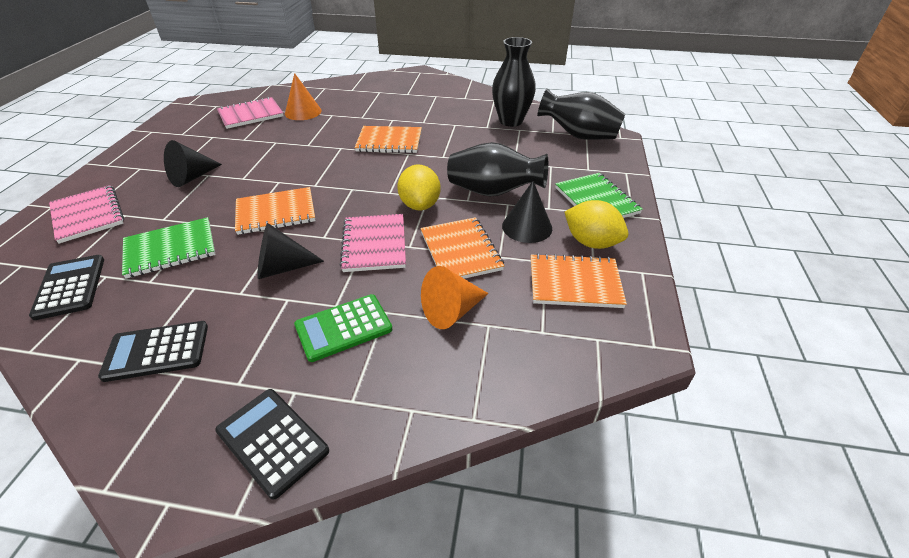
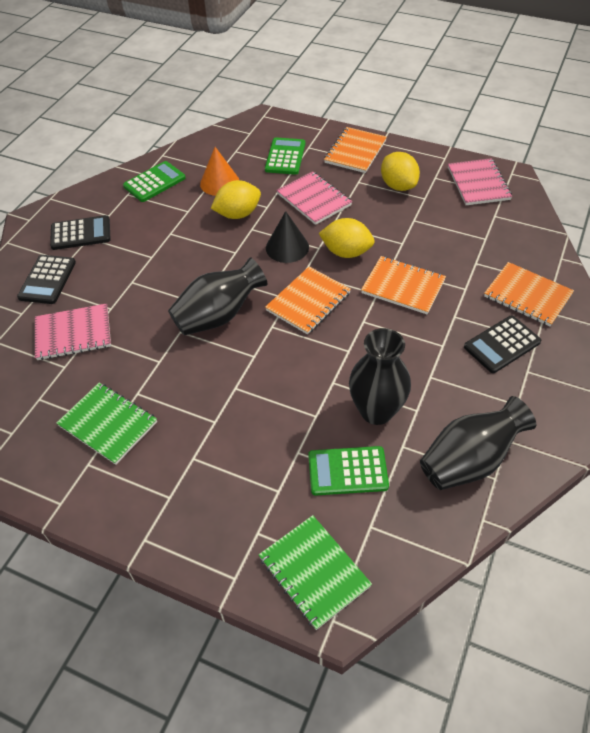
black cone: [164,140,222,187] [257,223,324,279] [502,181,552,243] = 3 -> [266,211,309,263] = 1
green calculator: [294,294,393,362] = 1 -> [123,161,186,202] [265,137,305,175] [308,446,389,495] = 3
orange cone: [285,73,322,120] [421,266,489,329] = 2 -> [200,147,239,196] = 1
yellow lemon: [397,164,440,210] [564,200,628,249] = 2 -> [211,180,261,219] [318,218,375,258] [381,152,420,191] = 3

